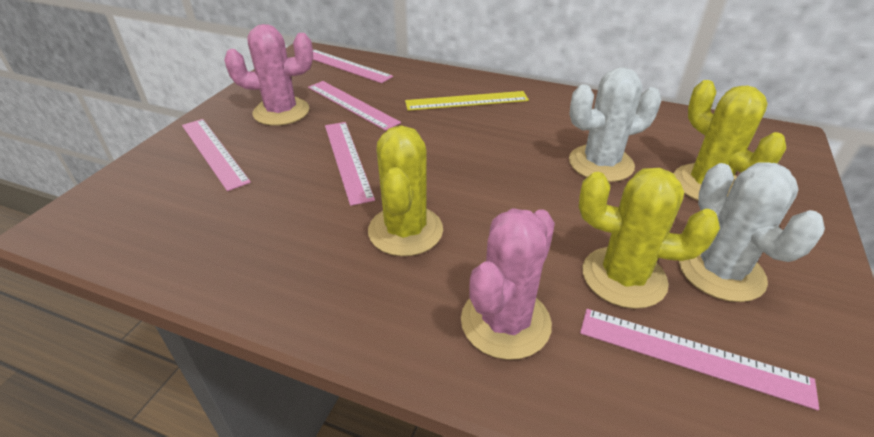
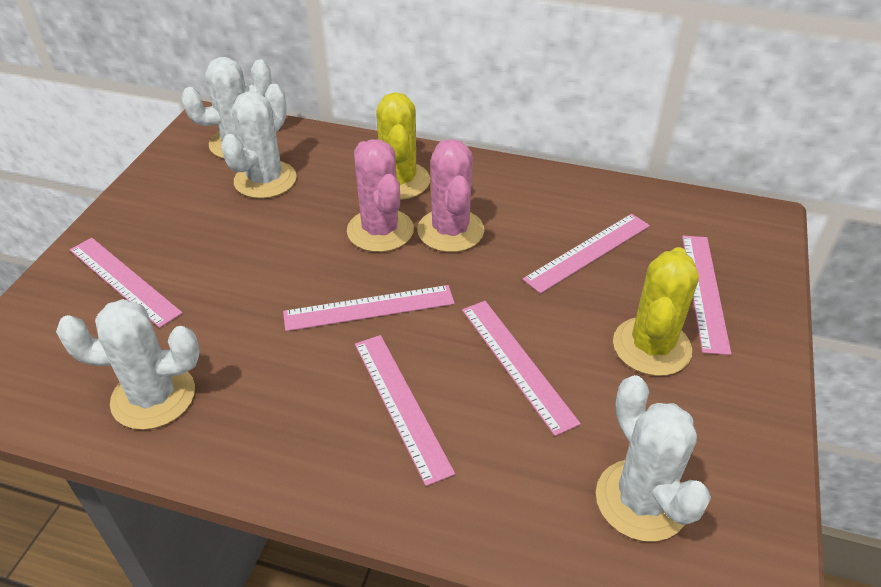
pink ruler: [182,119,251,191] [308,81,401,131] [313,49,393,83] [325,122,375,206] [580,309,819,410] = 5 -> [70,238,182,328] [283,285,455,331] [355,335,455,486] [462,301,581,436] [523,214,650,294] [682,236,731,355] = 6
white cactus: [569,67,661,182] [679,162,825,302] = 2 -> [56,299,200,430] [181,57,272,159] [221,84,297,199] [596,375,711,542] = 4
yellow cactus: [368,125,443,256] [579,168,720,309] [674,80,786,200] = 3 -> [376,92,430,200] [613,247,699,376] = 2
yellow ruler: [405,91,529,111] = 1 -> none = 0

